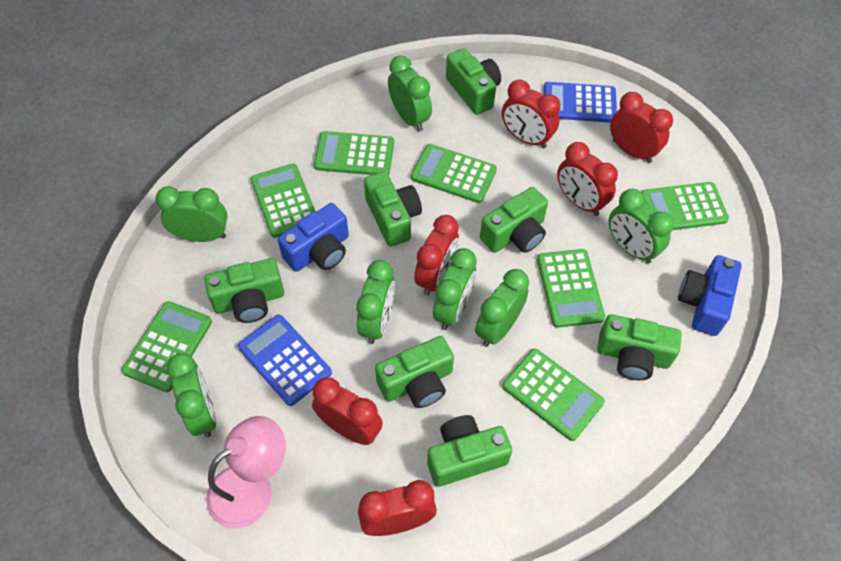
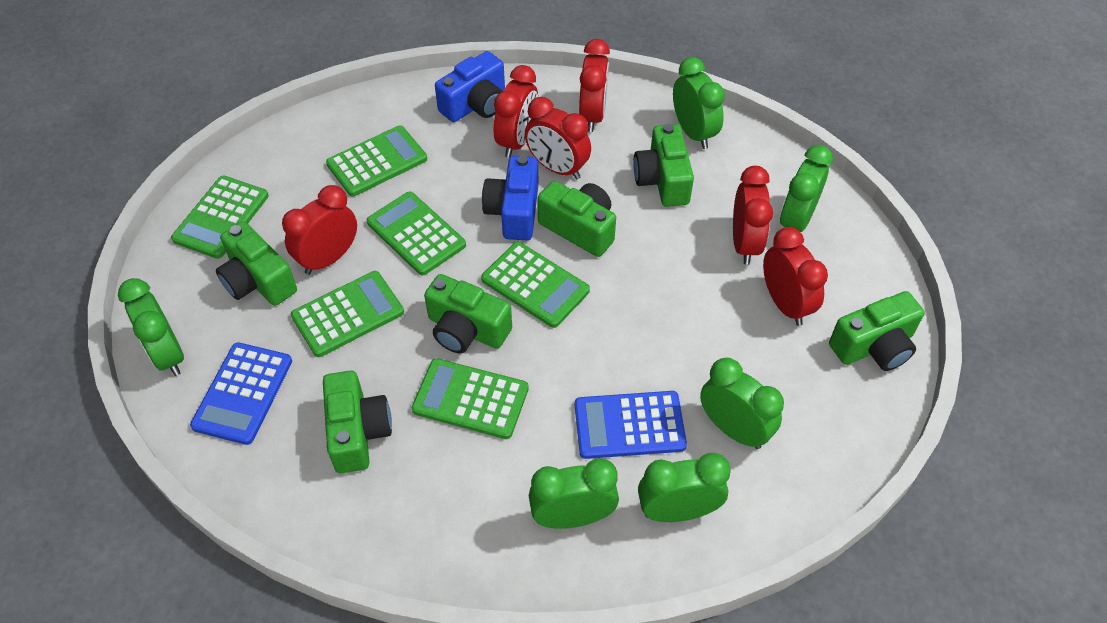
green calculator: [122,301,212,392] [251,164,316,238] [314,131,394,175] [411,144,497,203] [502,349,605,441] [537,249,605,328] [641,182,729,230] = 7 -> [171,176,269,259] [291,271,404,357] [326,125,427,196] [367,192,466,276] [412,358,529,439] [481,242,590,328] = 6
green camera: [204,258,284,323] [364,171,422,247] [375,336,454,408] [427,415,512,487] [446,48,501,115] [480,187,548,253] [597,314,682,380] = 7 -> [216,222,297,306] [323,370,392,473] [424,274,512,353] [537,181,616,257] [633,124,694,207] [829,291,925,371] = 6
green clock: [155,186,228,242] [166,353,216,437] [356,260,395,344] [388,55,432,132] [433,248,477,330] [475,269,529,347] [609,189,674,264] = 7 -> [118,278,184,376] [529,458,619,529] [638,453,731,522] [673,57,725,149] [700,358,784,449] [780,145,833,232] = 6
pink lamp: [206,416,286,529] = 1 -> none = 0

